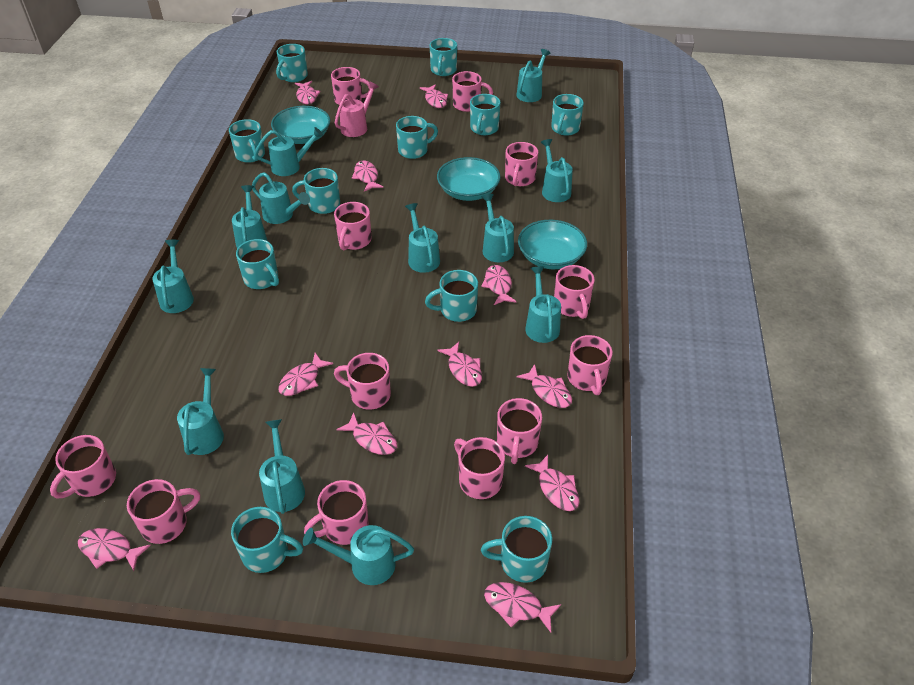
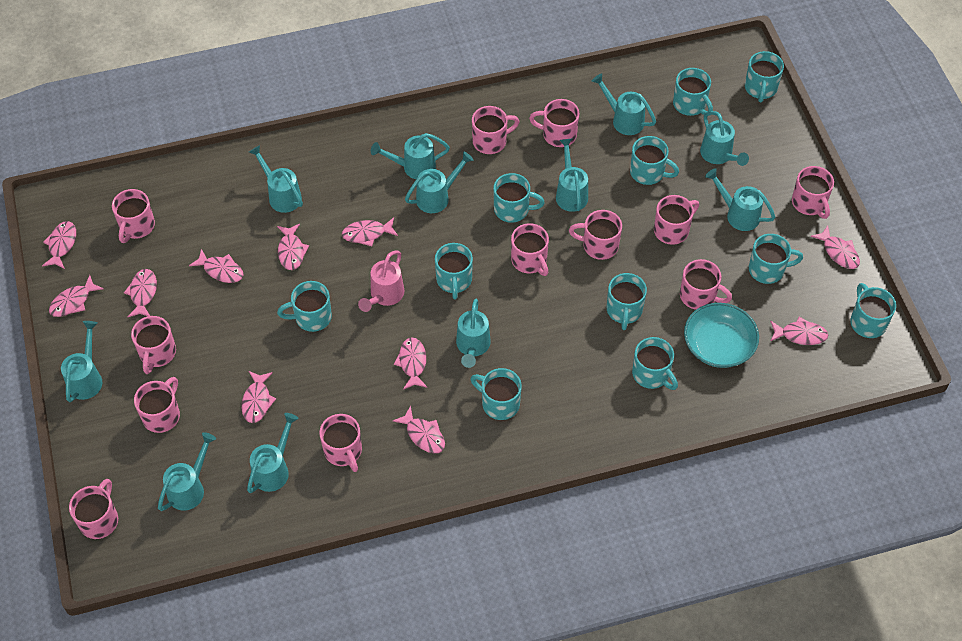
turquoise bowl: [271,106,330,144] [437,157,500,201] [518,220,587,269] = 3 -> [684,303,759,368] = 1
turquoise watering can: [152,240,194,313] [177,368,224,455] [232,185,267,248] [252,172,310,224] [255,127,323,176] [259,419,305,514] [303,525,414,585] [405,203,440,273] [481,194,514,262] [516,49,550,102] [525,266,561,343] [541,139,573,202] = 12 -> [61,321,102,402] [158,432,216,511] [247,413,299,493] [249,145,303,213] [371,133,450,179] [405,152,474,213] [456,299,491,368] [556,139,588,212] [592,73,656,135] [700,111,749,166] [705,168,776,231] = 11

